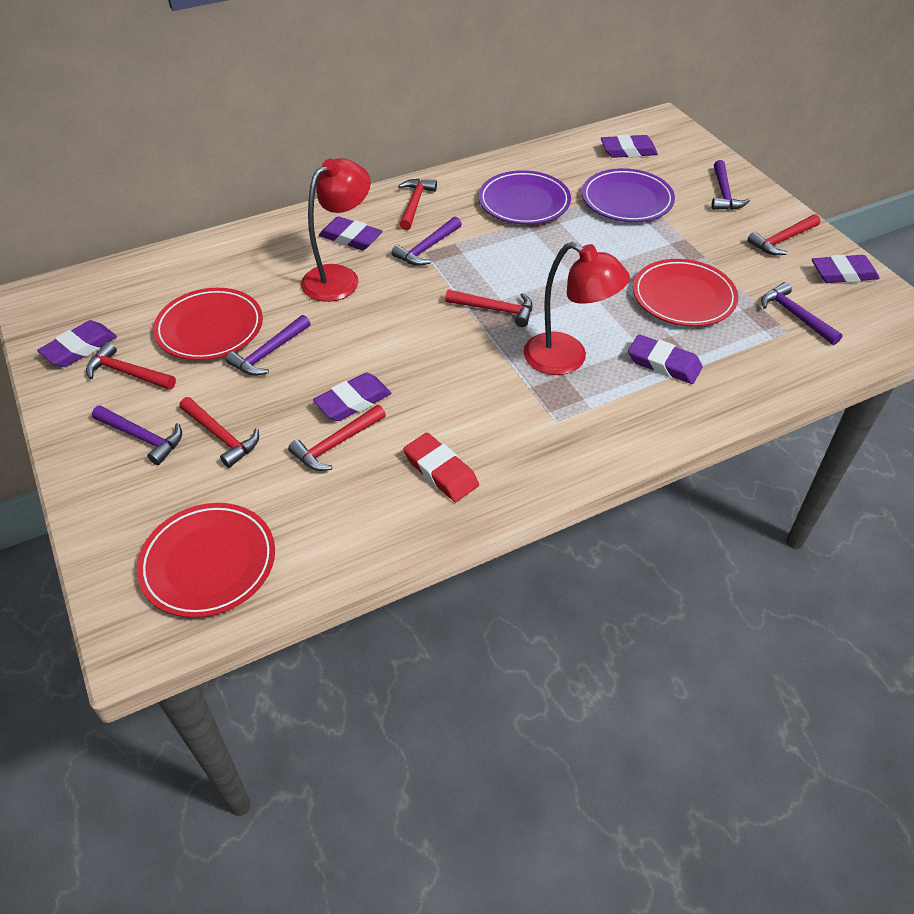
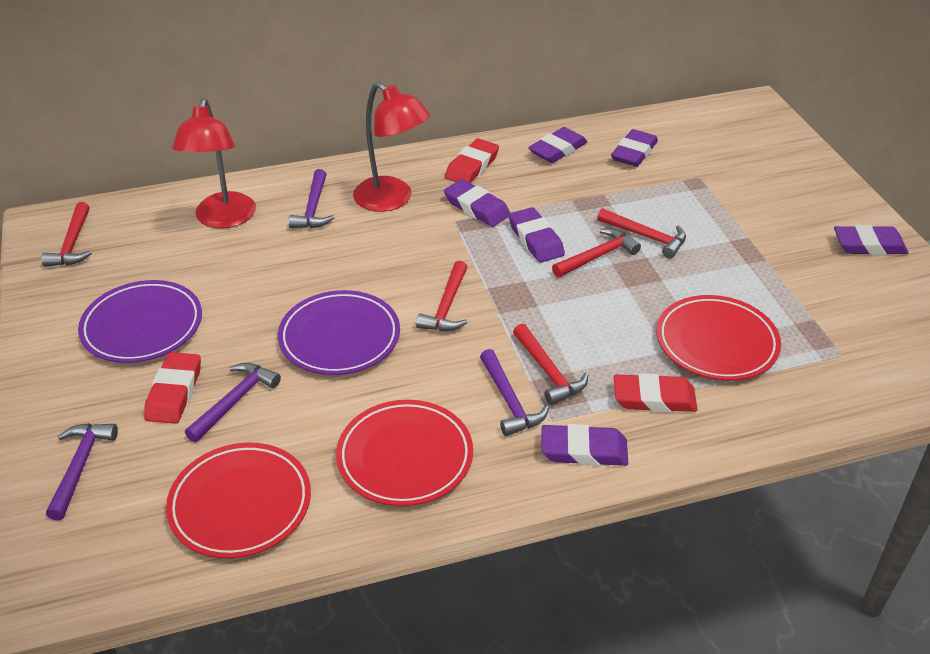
purple hammer: [92,405,182,465] [226,315,311,376] [392,217,462,266] [711,160,750,210] [761,282,843,345] = 5 -> [46,423,118,521] [185,363,281,442] [288,169,334,228] [480,349,549,436] = 4
red eraser: [403,433,479,502] = 1 -> [144,352,201,424] [445,138,499,183] [614,373,698,412] = 3
red hammer: [86,342,176,390] [179,397,259,468] [288,405,386,471] [398,179,437,230] [445,290,533,327] [747,214,820,255] = 6 -> [41,202,92,267] [416,261,468,331] [513,324,588,405] [552,228,641,277] [597,208,686,258] = 5

